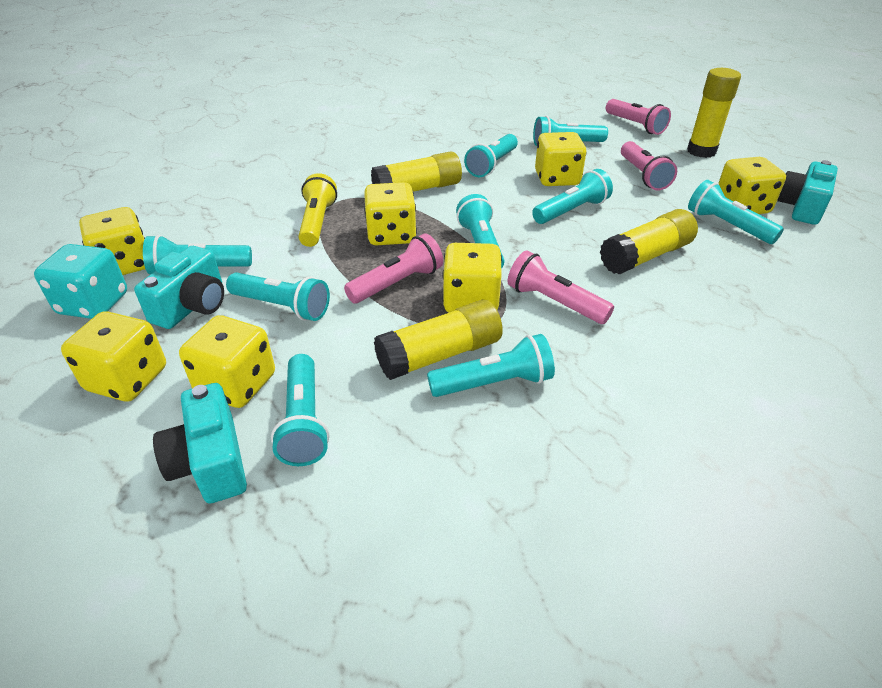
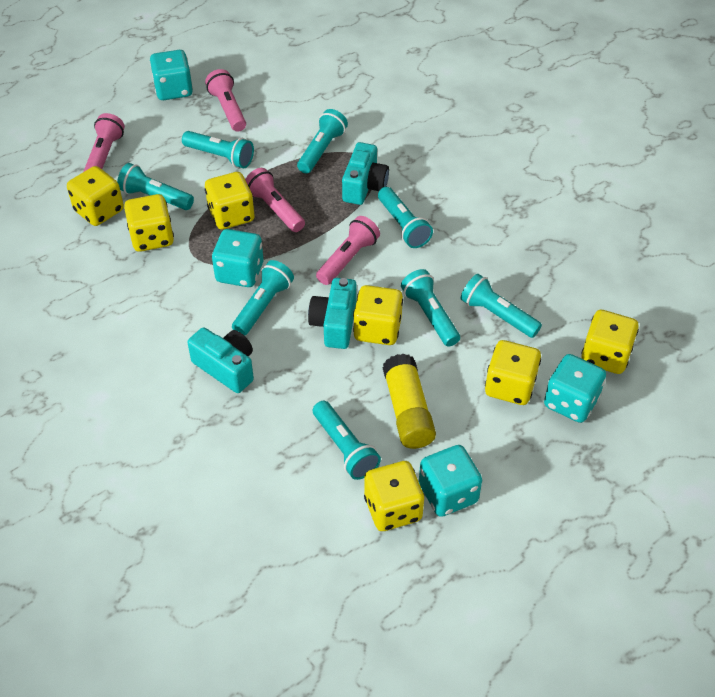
turquoise dice: [34,244,127,319] = 1 -> [150,50,193,100] [212,229,263,287] [419,445,482,517] [544,354,606,423] = 4
turquoise flashlight: [143,235,252,274] [226,273,330,321] [271,354,329,466] [427,334,555,397] [456,194,505,269] [464,134,518,177] [532,169,613,224] [533,116,608,146] [688,180,784,244] = 9 -> [117,163,194,210] [182,131,254,168] [232,260,294,336] [297,109,348,173] [313,401,381,480] [378,187,433,248] [401,269,460,347] [461,274,542,338] = 8
yellow flashlight: [298,173,337,247] = 1 -> none = 0
yellow glue stick: [371,151,462,192] [374,300,503,380] [600,209,698,275] [687,68,741,158] = 4 -> [383,354,436,449] = 1

